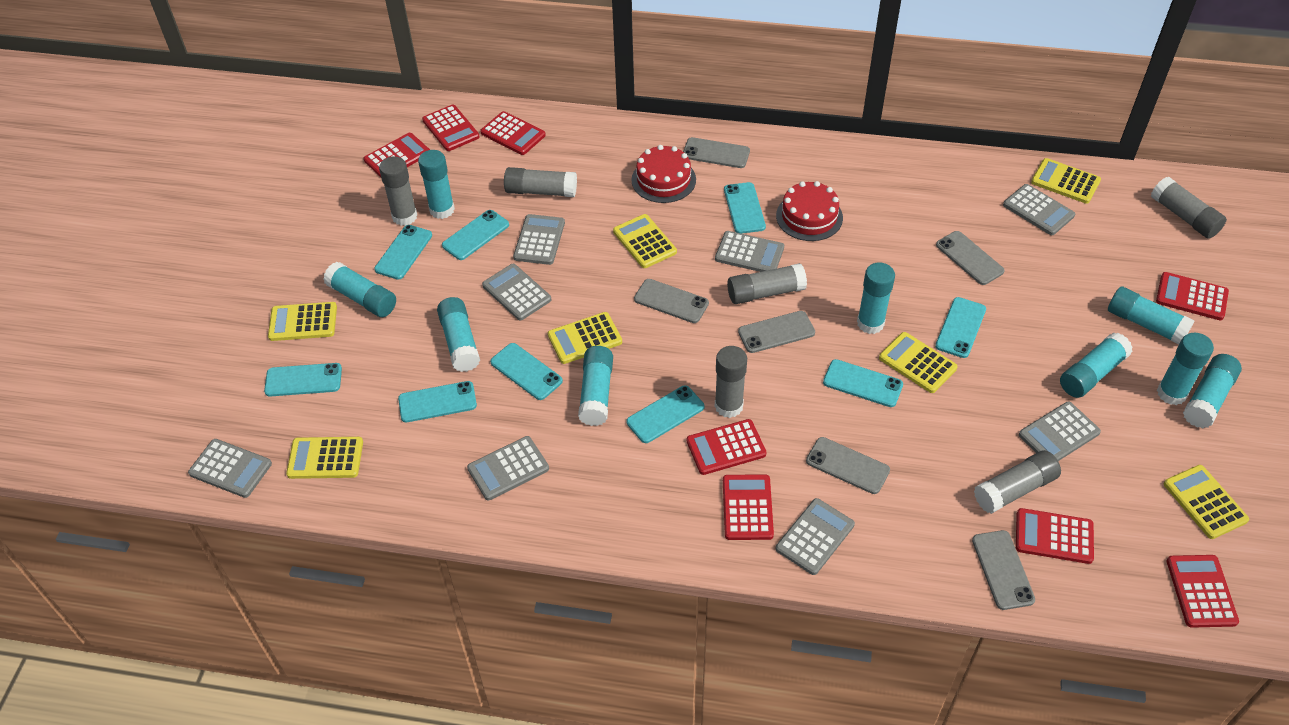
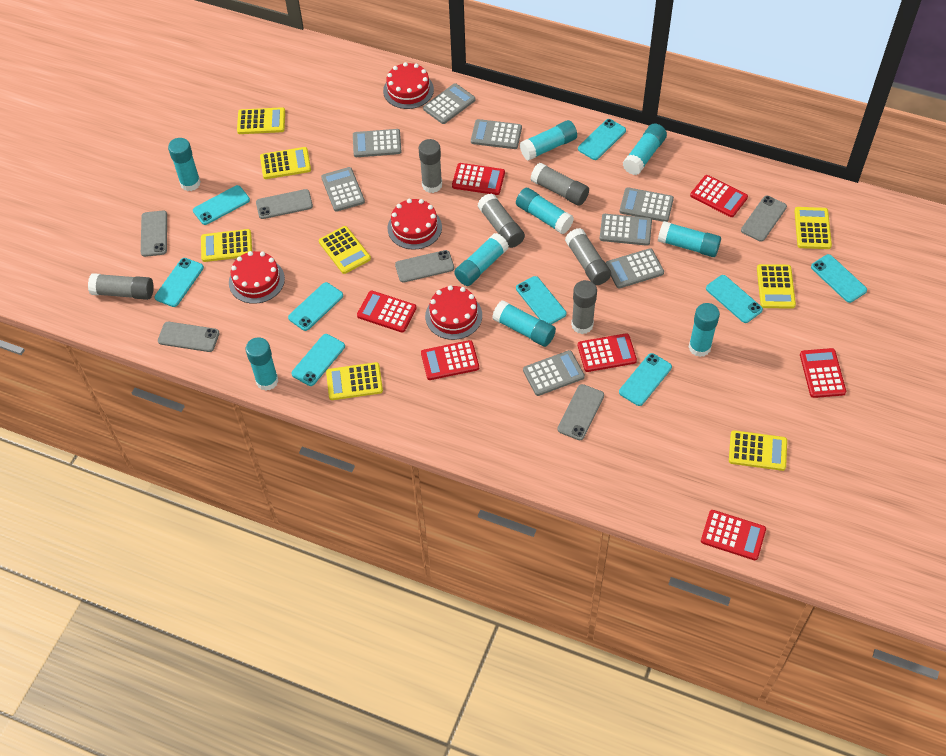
red cake: [631,145,696,203] [776,181,843,241] = 2 -> [229,251,285,304] [383,62,434,109] [388,199,442,250] [425,285,482,340] = 4
red calculator: [364,133,430,177] [422,105,480,151] [480,111,546,155] [687,419,767,475] [723,474,774,540] [1016,508,1094,564] [1156,272,1229,320] [1167,555,1239,628] = 8 -> [357,291,417,332] [421,340,479,380] [452,163,505,195] [578,333,637,372] [690,175,748,217] [701,510,766,560] [800,348,846,398] = 7
yellow calculator: [268,302,337,341] [286,437,363,479] [548,312,622,364] [613,214,677,268] [879,332,958,393] [1031,158,1101,204] [1164,465,1249,539] = 7 -> [201,229,252,262] [237,107,285,134] [260,147,311,179] [319,226,371,274] [326,362,383,400] [729,430,787,471] [757,264,796,309] [794,207,832,249] = 8

